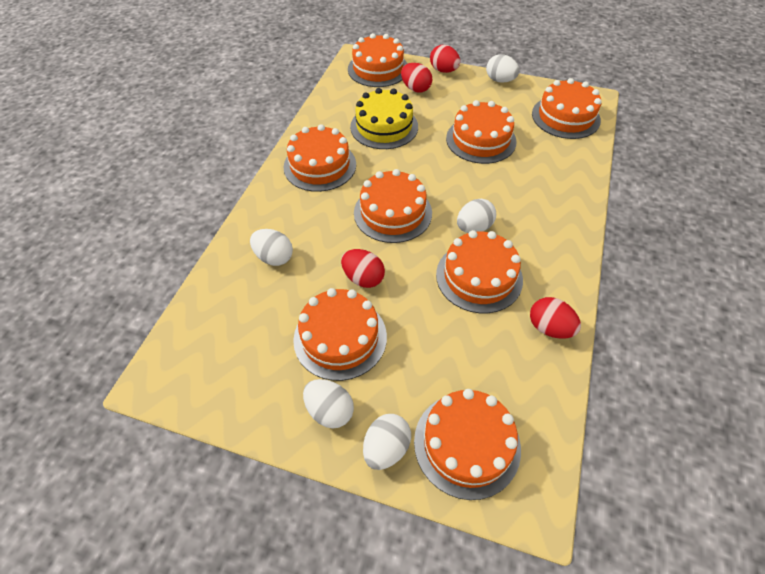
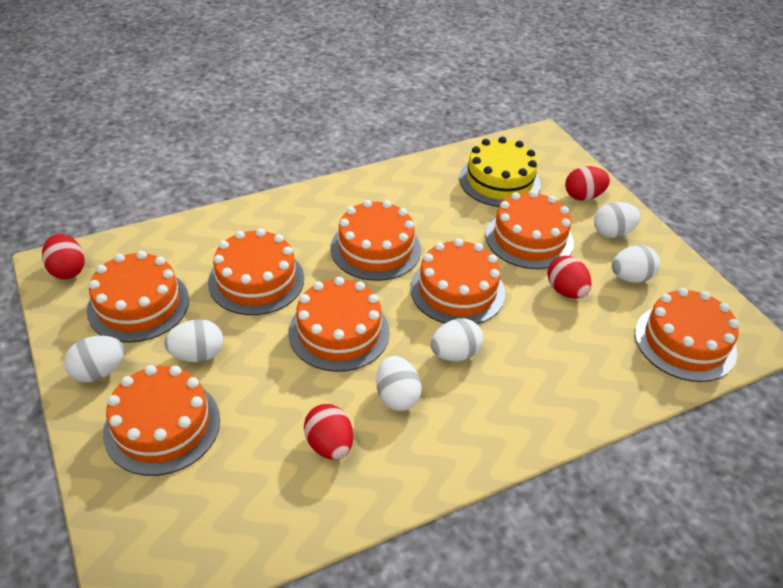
white egg: [250,229,293,266] [303,379,354,429] [363,414,411,470] [457,199,496,233] [486,54,519,83] = 5 -> [64,336,125,382] [164,319,223,362] [376,356,422,411] [431,318,483,361] [594,202,641,238] [612,245,660,283] = 6

